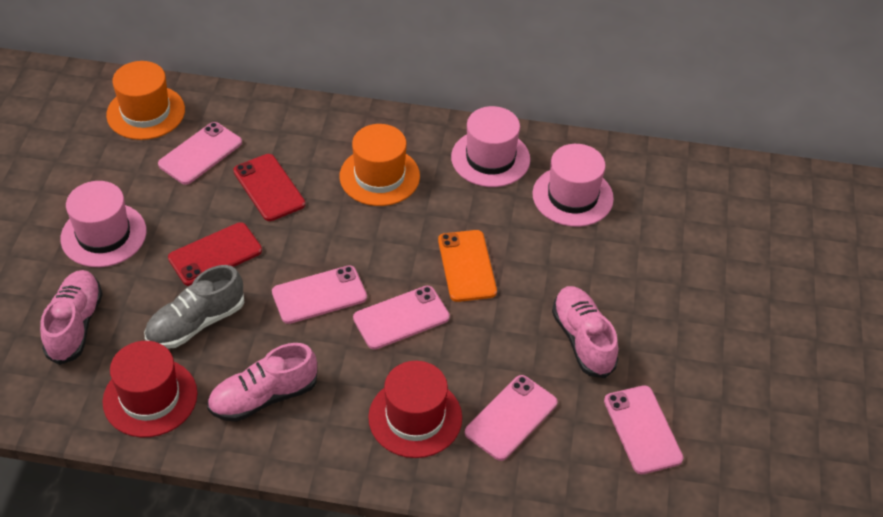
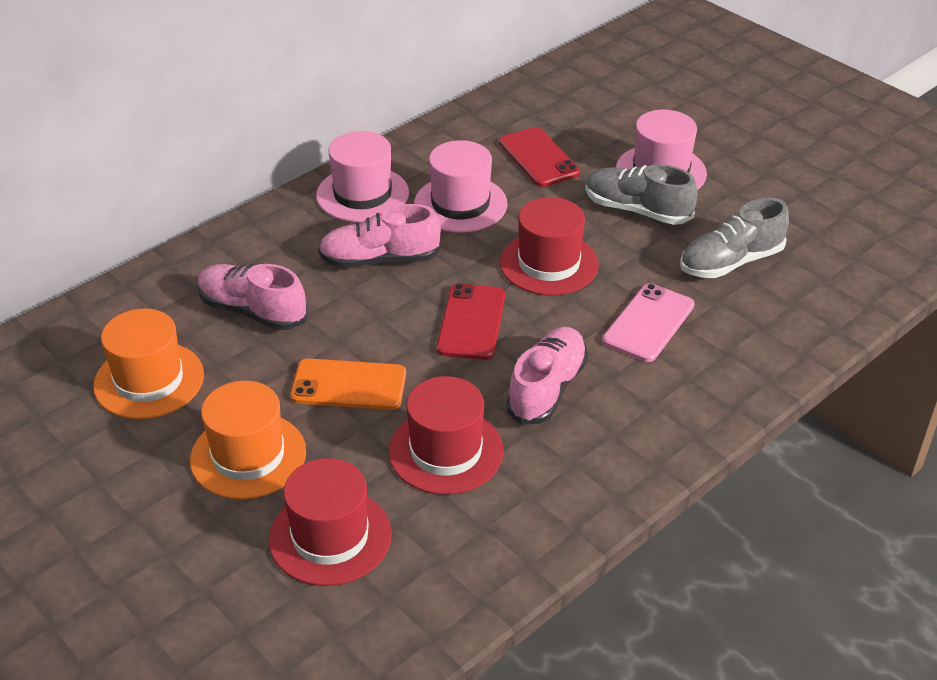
grey shoe: [144,265,244,349] = 1 -> [585,164,698,225] [680,198,789,278] = 2
pink phone: [158,122,242,185] [272,265,367,324] [353,286,450,350] [465,375,557,461] [604,385,684,474] = 5 -> [602,283,695,362] = 1
red hat: [103,341,197,437] [368,361,462,458] = 2 -> [269,458,392,586] [389,376,504,495] [500,197,599,296] = 3

